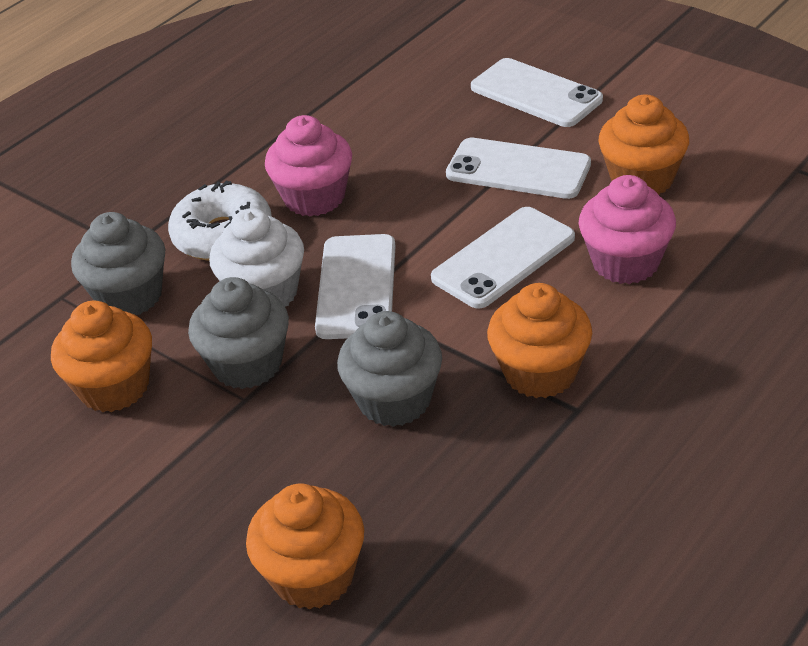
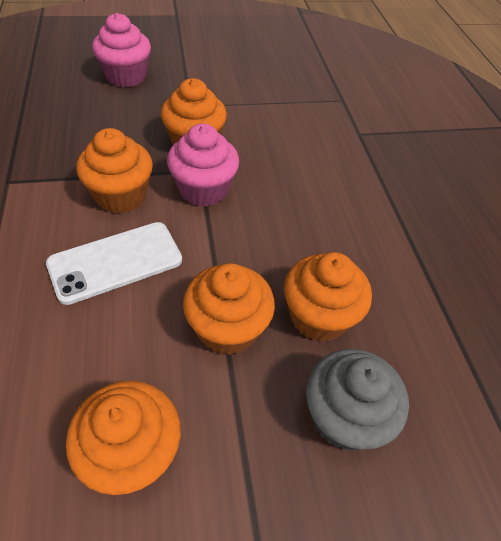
grey cupcake: [71,212,165,315] [188,277,289,389] [337,311,442,427] = 3 -> [306,349,409,450] = 1
orange cupcake: [51,301,152,412] [246,483,364,610] [487,283,592,398] [598,94,689,195] = 4 -> [66,381,181,495] [76,128,153,213] [161,78,227,145] [183,263,275,355] [284,252,372,342] = 5
white cupcake: [209,208,304,307] = 1 -> none = 0
white donut: [168,181,272,261] = 1 -> none = 0
white phone: [315,234,396,339] [431,207,575,309] [446,138,591,199] [471,58,603,127] = 4 -> [46,222,182,305] = 1

